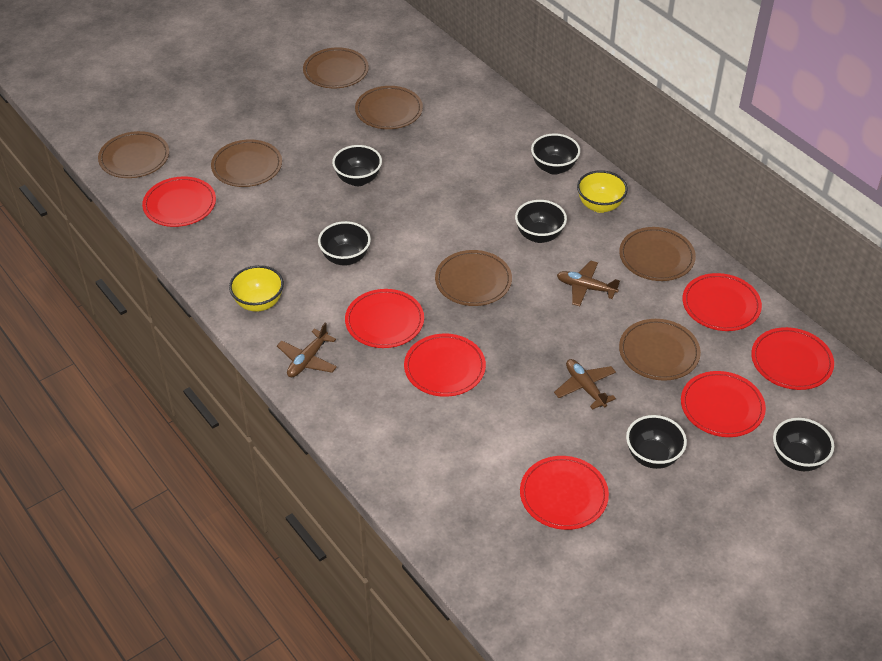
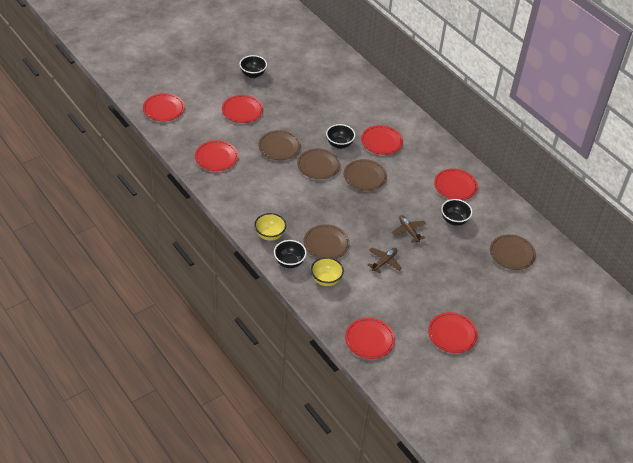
black bowl: [318,221,371,266] [332,145,382,186] [515,200,567,243] [531,133,580,175] [626,415,687,469] [773,418,834,471] = 6 -> [240,55,267,78] [274,240,307,268] [326,124,355,149] [441,199,472,226] = 4
brown plane: [277,323,337,377] [554,359,616,410] [557,261,620,306] = 3 -> [368,248,402,274] [392,215,426,243] = 2
brown plate: [98,131,169,178] [211,139,282,187] [303,47,369,88] [355,86,423,129] [435,250,512,306] [619,227,696,281] [619,319,701,381] = 7 -> [258,130,301,160] [297,148,340,179] [303,224,350,259] [344,159,387,191] [490,234,536,270] = 5

